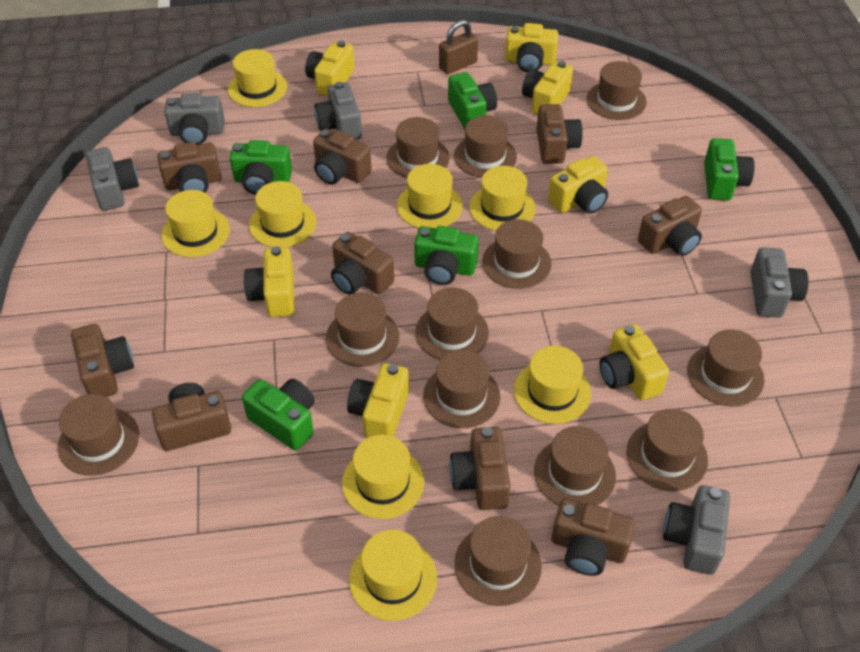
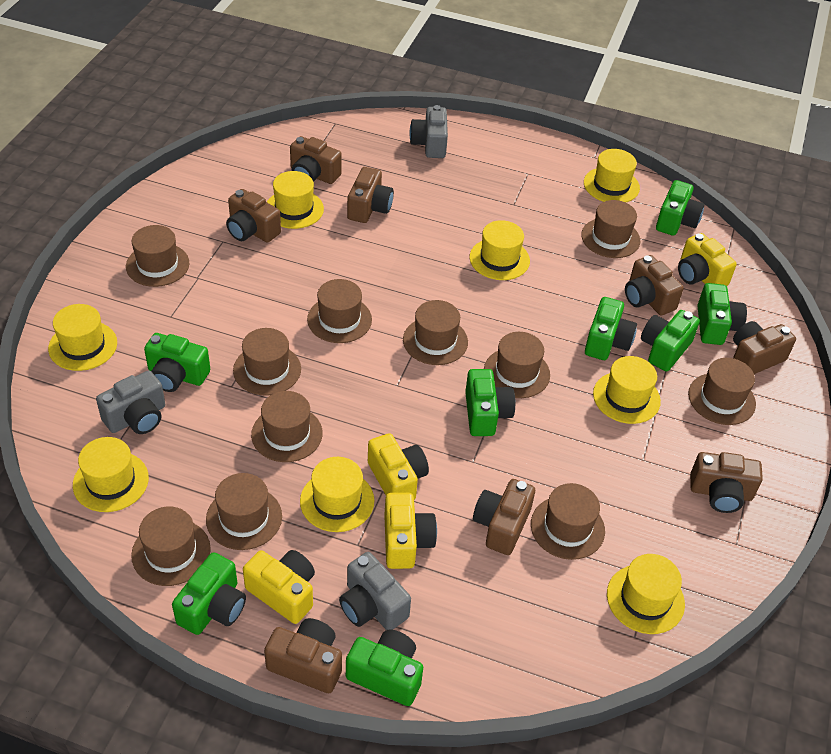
brown camera: [71,324,134,397] [152,383,231,451] [157,142,222,193] [313,129,372,185] [331,232,394,295] [449,427,510,510] [536,104,583,164] [551,498,635,576] [638,196,702,256] = 9 -> [226,189,281,243] [264,618,342,693] [290,136,342,184] [347,167,394,223] [473,479,535,555] [625,255,684,315] [690,452,763,513] [733,321,796,374] = 8
brown hat: [58,394,139,476] [326,292,399,367] [386,117,450,178] [415,288,489,360] [423,350,500,428] [454,115,517,178] [454,516,542,606] [482,219,552,289] [534,426,616,505] [586,61,647,120] [626,409,708,491] [687,329,765,407] = 12 -> [126,225,190,287] [131,507,211,586] [206,473,282,550] [233,328,301,396] [251,391,323,462] [307,279,372,343] [403,300,468,365] [484,332,550,398] [531,483,605,560] [581,200,640,258] [688,358,756,425] = 11
brown padlock: [439,20,478,74] = 1 -> none = 0
green camera: [230,140,292,195] [242,379,315,451] [414,226,479,285] [448,72,497,129] [704,138,755,201] = 5 -> [144,333,210,392] [172,552,246,635] [346,630,423,706] [465,369,515,436] [585,297,637,360] [641,310,700,371] [656,180,705,236] [697,283,747,345] = 8
grey camera: [86,147,139,211] [164,93,225,145] [314,82,362,140] [663,485,730,575] [750,248,809,318] = 5 -> [96,370,165,434] [339,552,411,630] [409,105,448,158] = 3
yellow camera: [244,246,294,317] [305,41,355,96] [347,363,409,438] [505,23,558,72] [522,61,573,115] [548,156,608,214] [599,324,669,401] = 7 -> [243,550,315,624] [368,433,429,500] [384,493,437,569] [678,233,737,286] = 4

